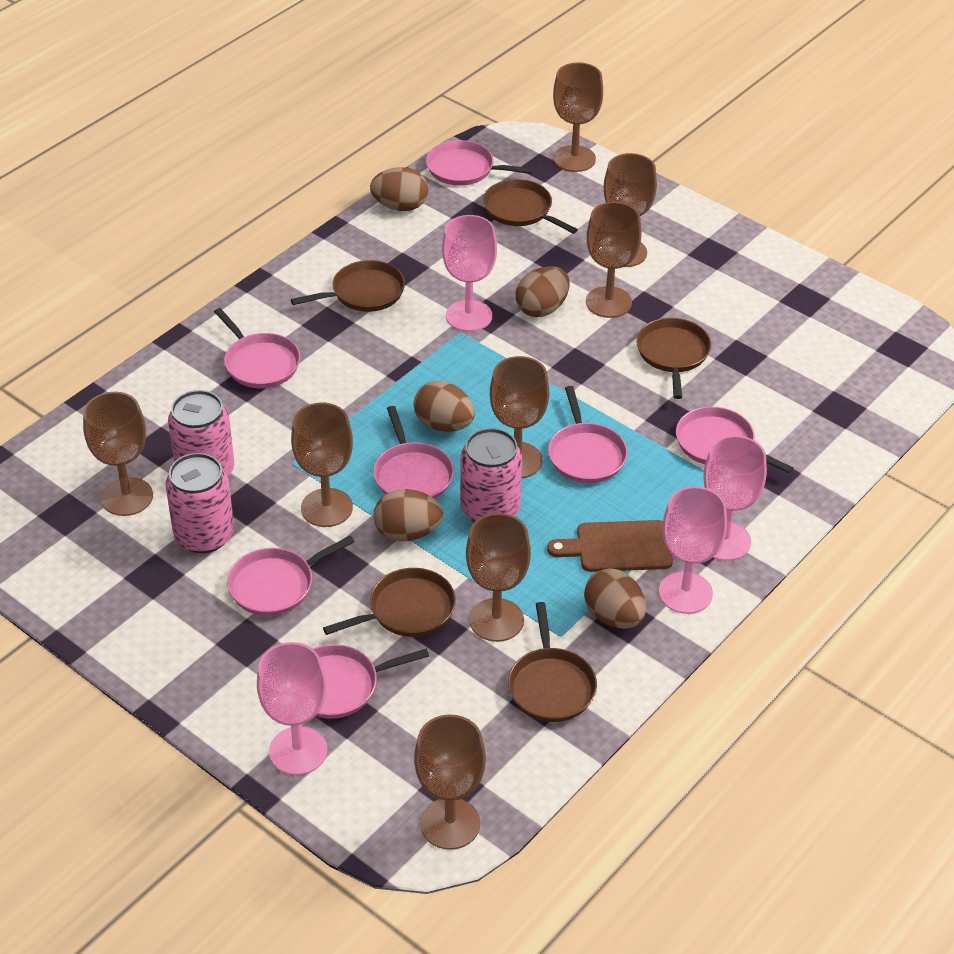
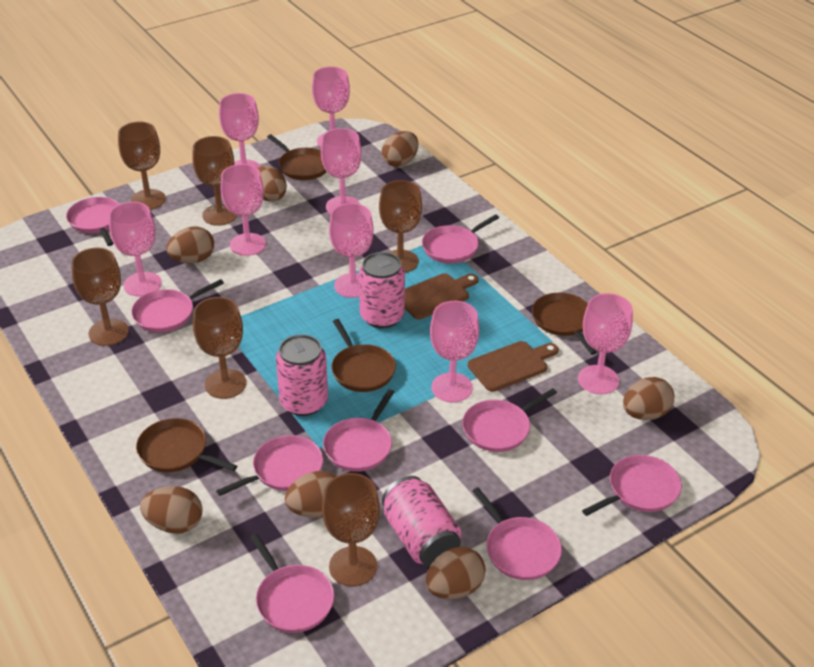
brown cutting board: [547,520,673,572] = 1 -> [405,273,479,319] [468,341,558,392] = 2
brown egg: [370,167,428,211] [374,489,443,541] [414,381,475,432] [516,266,570,317] [584,568,646,629] = 5 -> [140,486,203,534] [166,227,214,264] [257,165,287,202] [285,471,336,518] [382,131,418,167] [425,547,486,599] [623,377,674,420] = 7
brown goblet: [83,392,153,516] [291,402,353,527] [414,714,486,850] [466,513,531,642] [490,356,549,479] [553,62,603,172] [586,202,642,318] [604,153,657,267] = 8 -> [71,248,129,346] [118,122,166,210] [192,136,237,226] [193,297,246,399] [322,473,380,586] [379,180,422,273] = 6
brown pan: [291,260,405,312] [323,568,456,637] [483,179,578,234] [508,602,597,722] [636,318,711,399] = 5 -> [136,418,237,472] [267,134,327,180] [331,319,396,392] [532,293,597,355] = 4
pink goblet: [257,642,327,775] [442,215,497,332] [659,486,727,614] [703,435,767,561] = 4 -> [109,202,162,297] [219,93,261,168] [221,164,266,256] [312,66,350,147] [321,128,362,214] [329,203,374,298] [430,301,479,402] [578,293,633,394] = 8
pink pan: [214,308,300,388] [227,536,355,616] [313,644,429,719] [374,406,454,499] [426,140,534,186] [548,386,628,483] [676,407,794,473] = 7 -> [66,197,120,246] [131,279,224,333] [216,435,323,496] [250,533,334,633] [323,389,394,472] [422,214,499,264] [462,388,557,452] [472,488,562,580] [582,455,682,516] = 9

